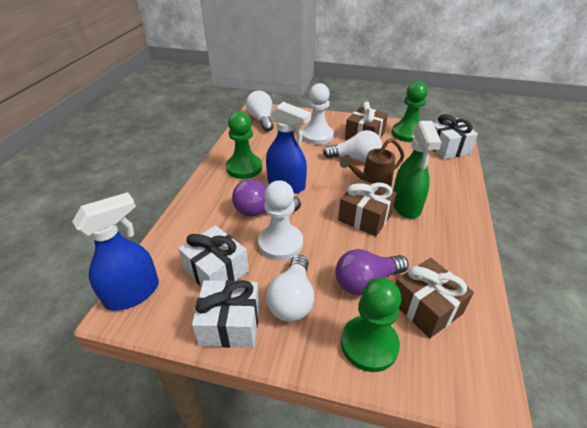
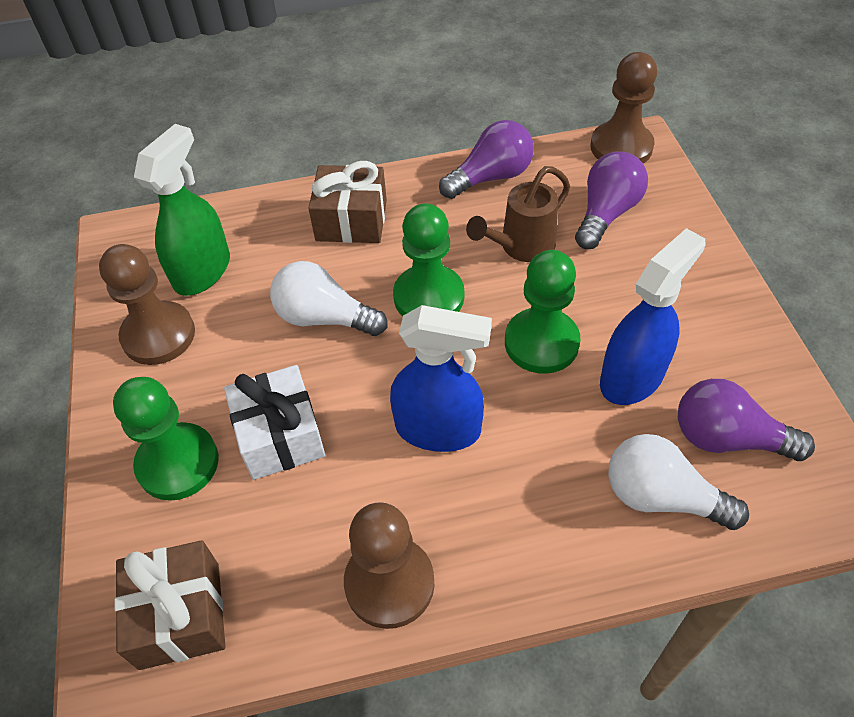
brown gift: [338,179,397,236] [345,102,388,140] [395,258,474,338] = 3 -> [114,540,226,670] [308,161,387,243] = 2
brown pawn: none = 0 -> [99,244,195,365] [344,502,434,629] [591,52,657,163] = 3
purple light bulb: [232,179,301,217] [335,249,409,295] = 2 -> [439,120,534,199] [575,151,648,249] [678,379,815,461] = 3
white gift: [179,225,249,286] [192,280,260,348] [433,114,478,159] = 3 -> [224,365,325,480] = 1
white light bulb: [246,91,274,132] [266,255,314,322] [323,130,382,162] = 3 -> [270,261,388,336] [608,434,749,530] = 2
white pawn: [258,180,303,260] [302,83,334,145] = 2 -> none = 0

